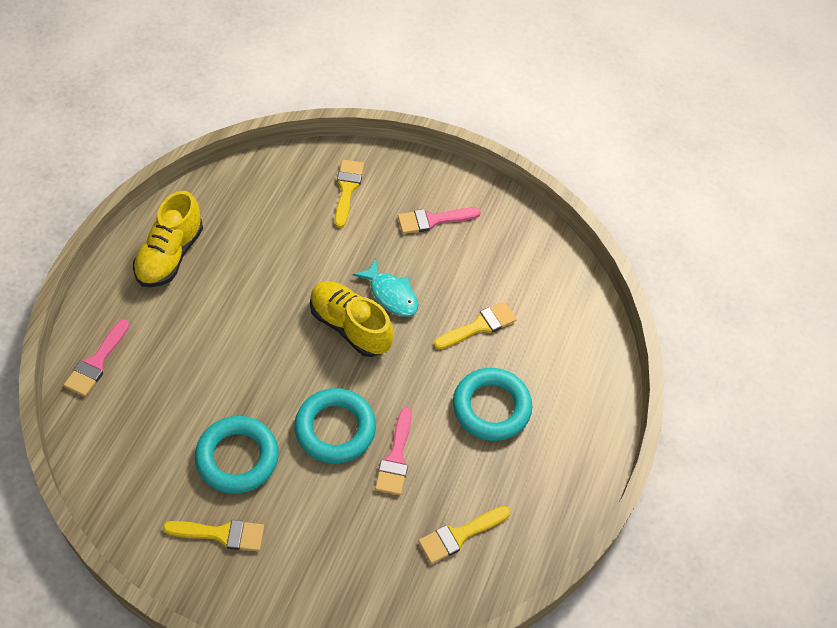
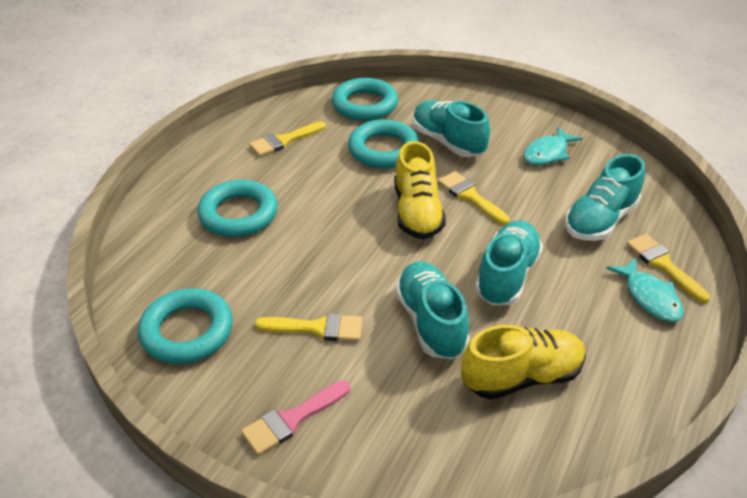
pink brush: [64,319,129,396] [375,407,412,495] [398,207,481,234] = 3 -> [241,380,350,455] = 1
turquoise fish: [353,259,418,317] = 1 -> [523,127,582,165] [606,257,684,322] = 2
turquoise ring: [195,416,279,494] [294,388,376,464] [453,368,532,441] = 3 -> [138,288,233,364] [198,180,278,237] [332,78,398,121] [348,120,420,168] = 4
turquoise shoe: none = 0 -> [395,261,469,359] [413,100,490,157] [475,220,543,305] [565,154,645,241] = 4

